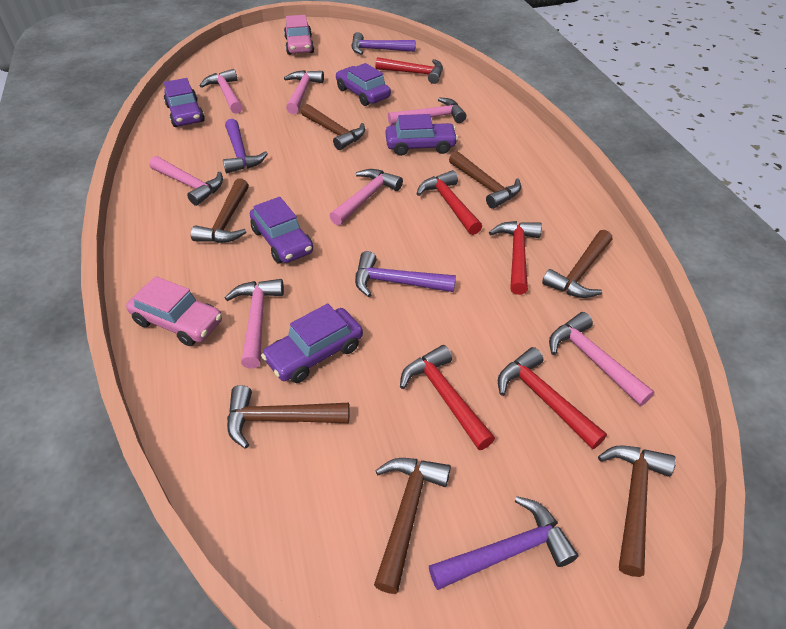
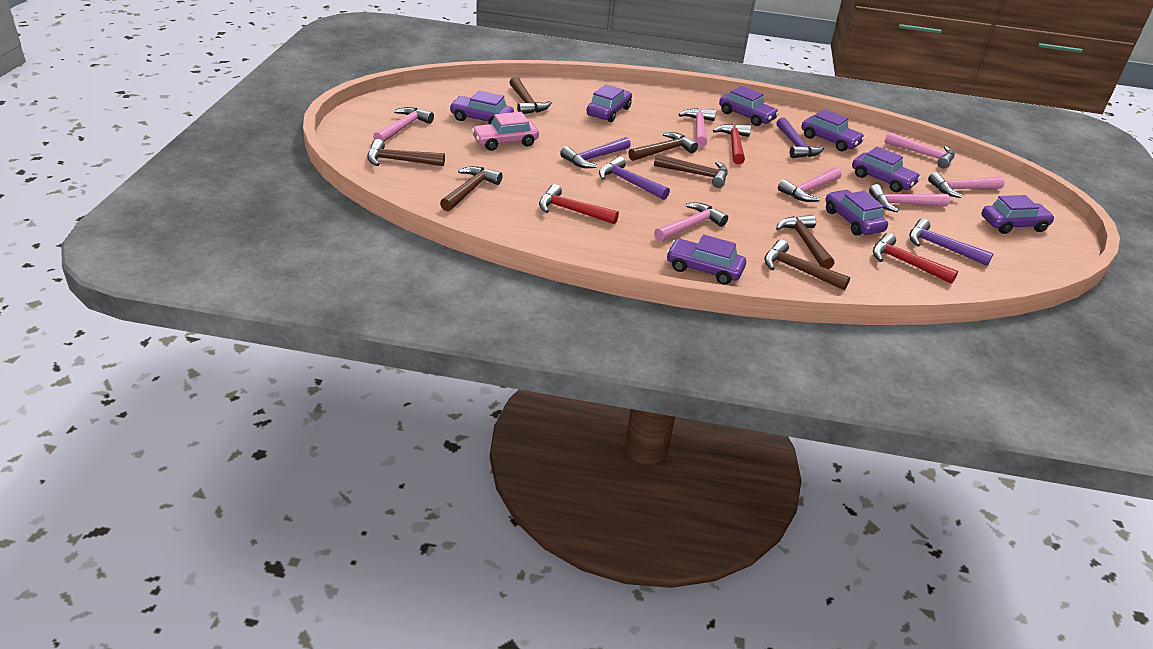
pink car: [126,276,222,346] [284,15,314,55] = 2 -> [472,112,539,151] = 1
purple car: [164,78,205,127] [250,197,313,263] [261,303,363,383] [336,63,391,106] [386,114,458,156] = 5 -> [449,90,514,124] [587,84,632,122] [666,234,746,285] [719,86,779,126] [801,109,865,152] [826,190,888,236] [852,146,921,192] [981,195,1055,234] = 8
red hammer: [375,57,443,84] [400,345,495,450] [417,170,482,235] [489,221,542,295] [498,347,607,449] = 5 -> [539,184,619,224] [713,124,751,164] [873,233,958,284] = 3

